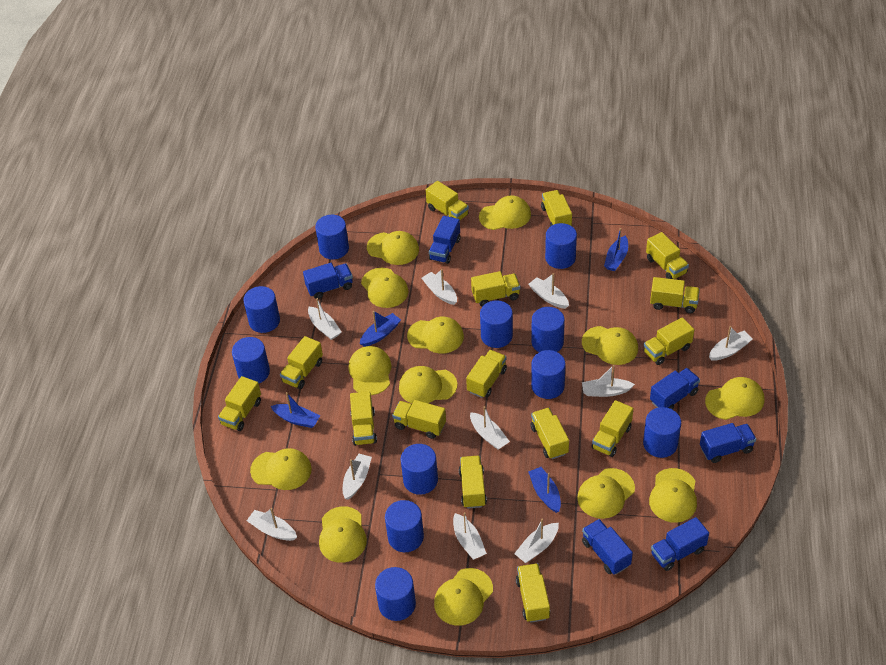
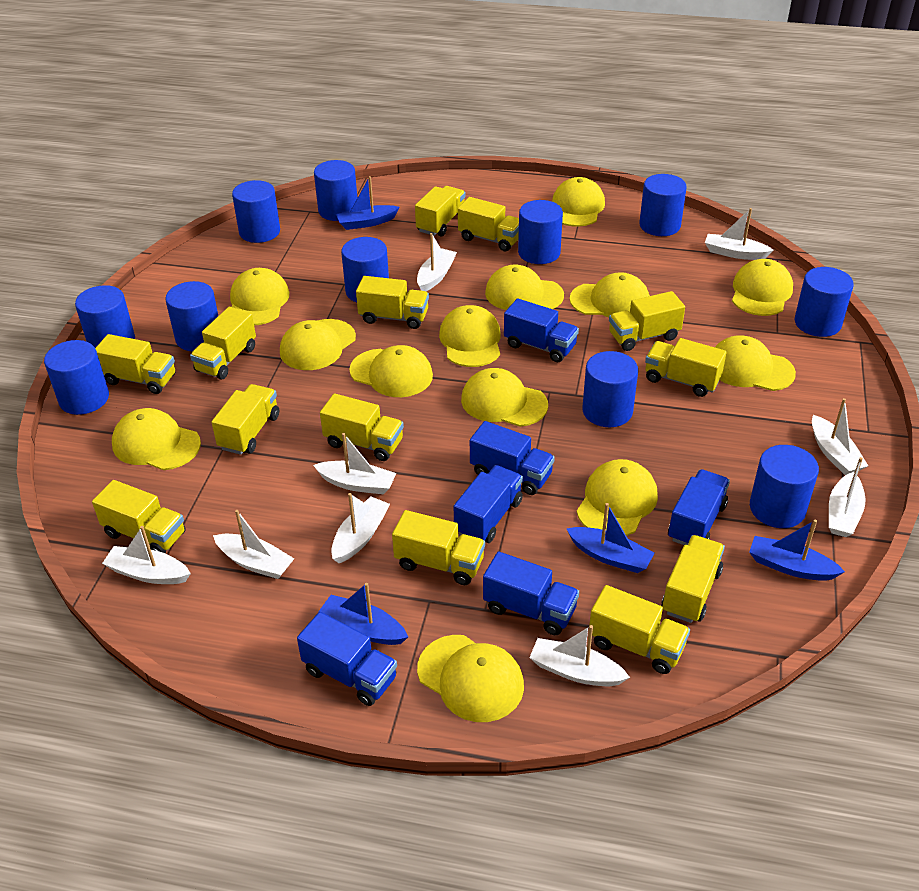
white boat: [247,508,297,541] [308,298,341,340] [343,454,372,500] [422,269,457,305] [453,512,487,560] [470,406,510,450] [514,519,559,563] [528,273,569,309] [582,365,635,397] [709,326,753,361] = 10 -> [102,526,191,584] [213,510,294,579] [313,433,396,494] [331,493,390,563] [417,233,457,291] [529,625,630,686] [705,208,774,260] [812,398,868,475] [829,457,865,537] = 9
yellow truck: [218,376,261,431] [280,336,323,389] [350,391,377,446] [392,400,446,439] [426,181,469,220] [459,456,487,509] [466,350,507,398] [471,271,520,307] [516,563,550,622] [531,408,569,459] [541,190,572,226] [591,400,633,457] [644,317,695,365] [646,232,689,279] [650,277,700,313] = 15 -> [92,480,186,553] [95,334,176,394] [190,307,256,380] [212,384,279,455] [320,393,404,461] [356,276,429,329] [392,510,485,585] [415,186,466,237] [458,197,519,252] [589,585,690,674] [609,291,685,351] [645,338,726,397] [661,535,725,623] = 13

